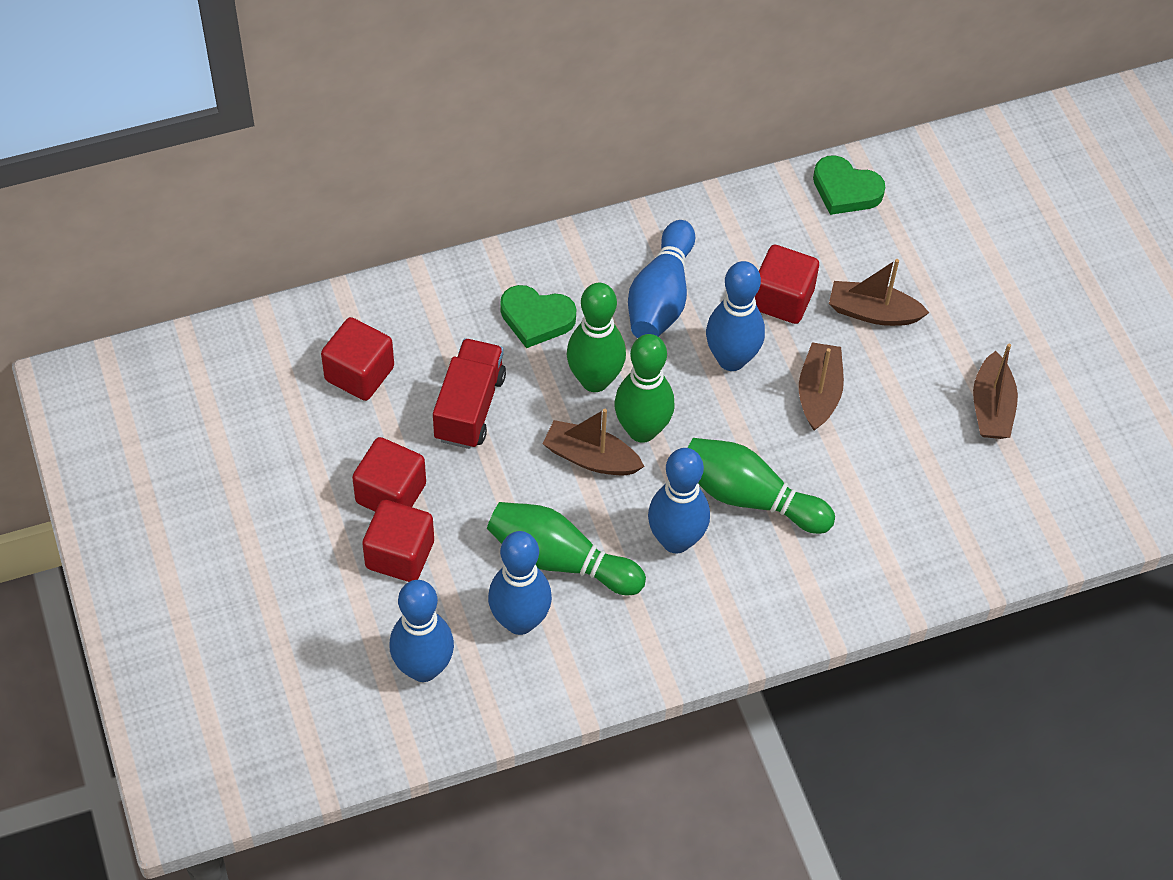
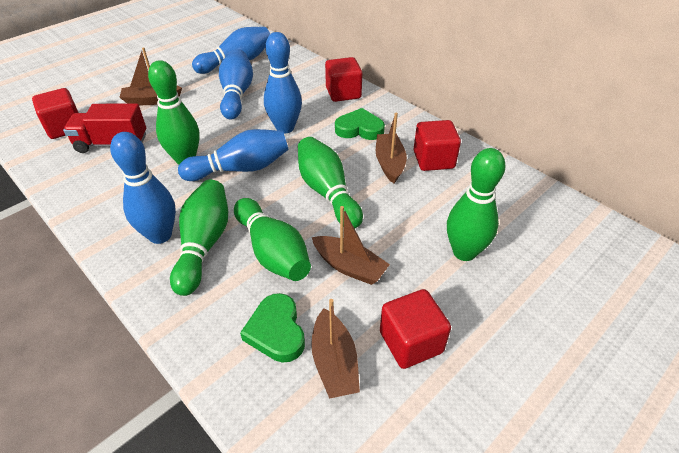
green bowling pin: [487,502,646,595] [567,283,626,392] [614,334,675,443] [688,438,835,534] = 4 -> [148,60,200,165] [170,180,228,296] [234,198,311,281] [298,137,363,229] [447,148,506,261] = 5

